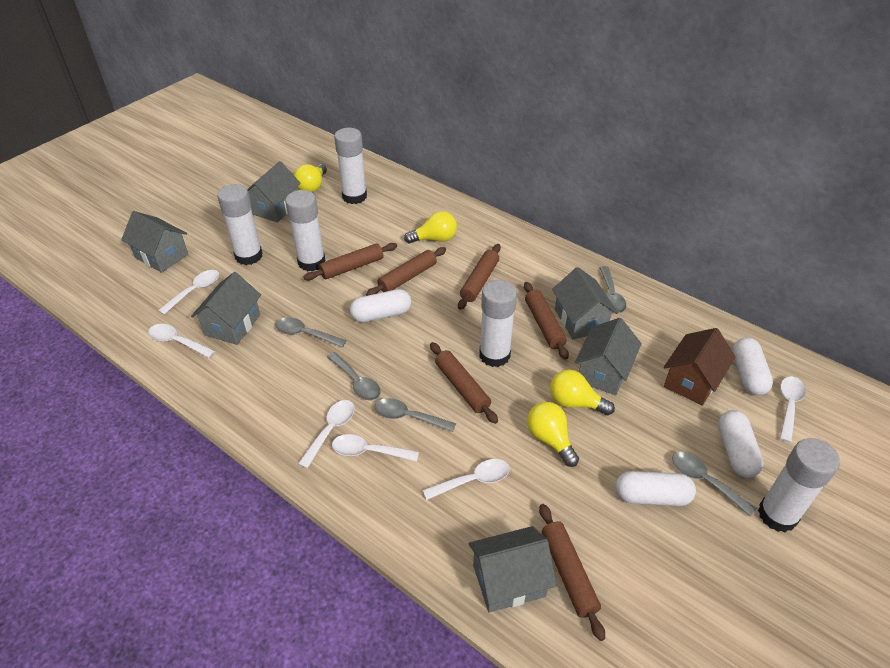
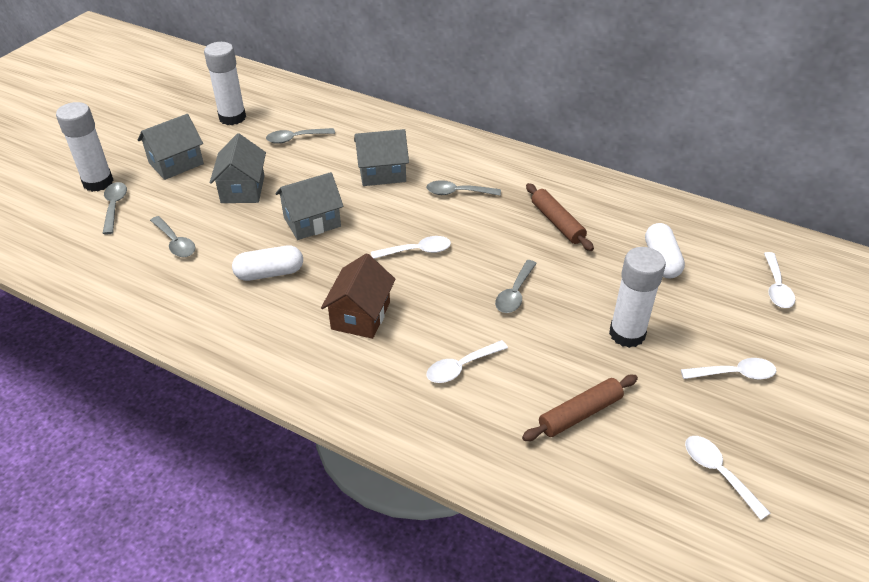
brown rolling pin: [304,243,397,280] [366,247,446,296] [430,342,498,424] [458,244,501,310] [524,282,569,360] [539,504,605,641] = 6 -> [522,375,638,441] [526,183,594,251] = 2
grey house: [121,211,188,273] [191,272,261,345] [247,161,301,223] [469,526,557,613] [552,267,618,339] [575,318,642,395] = 6 -> [138,114,204,180] [210,133,266,203] [276,172,344,240] [354,129,409,186] = 4
white capsule: [350,289,411,322] [616,471,696,506] [718,410,764,478] [732,338,773,395] = 4 -> [232,246,303,281] [645,223,685,278] = 2
white glue stick: [217,184,263,265] [285,190,326,271] [334,128,367,204] [479,280,517,367] [758,438,840,532] = 5 -> [56,102,114,192] [204,42,246,125] [609,247,666,348] = 3
white spoon: [148,324,215,358] [158,270,219,315] [298,400,355,468] [332,434,419,461] [423,459,510,500] [780,376,806,443] = 6 -> [371,236,451,259] [426,340,508,383] [681,358,776,380] [685,436,770,520] [764,252,795,308] = 5
yellow light bulb: [294,164,327,192] [404,211,457,244] [527,402,579,467] [550,369,615,415] = 4 -> none = 0

